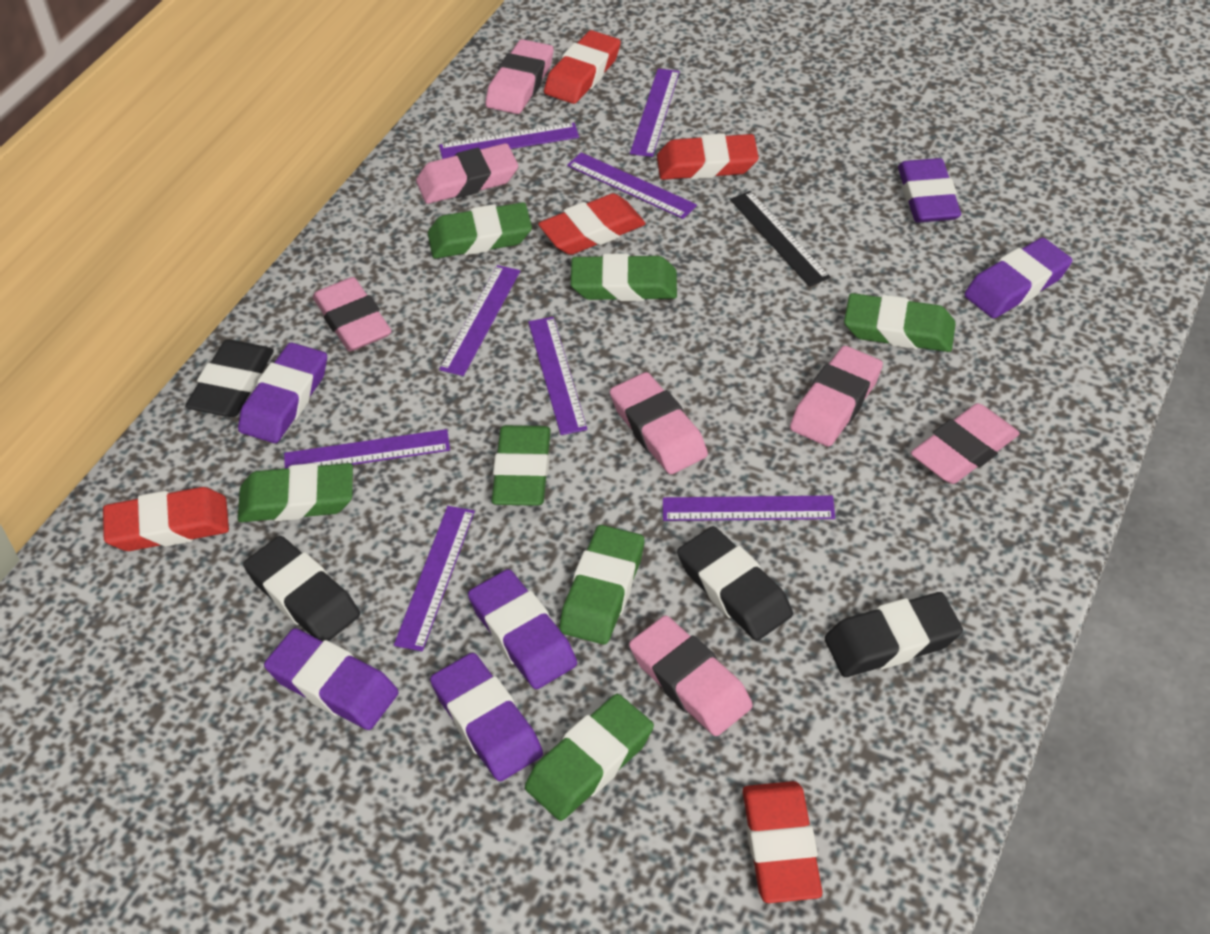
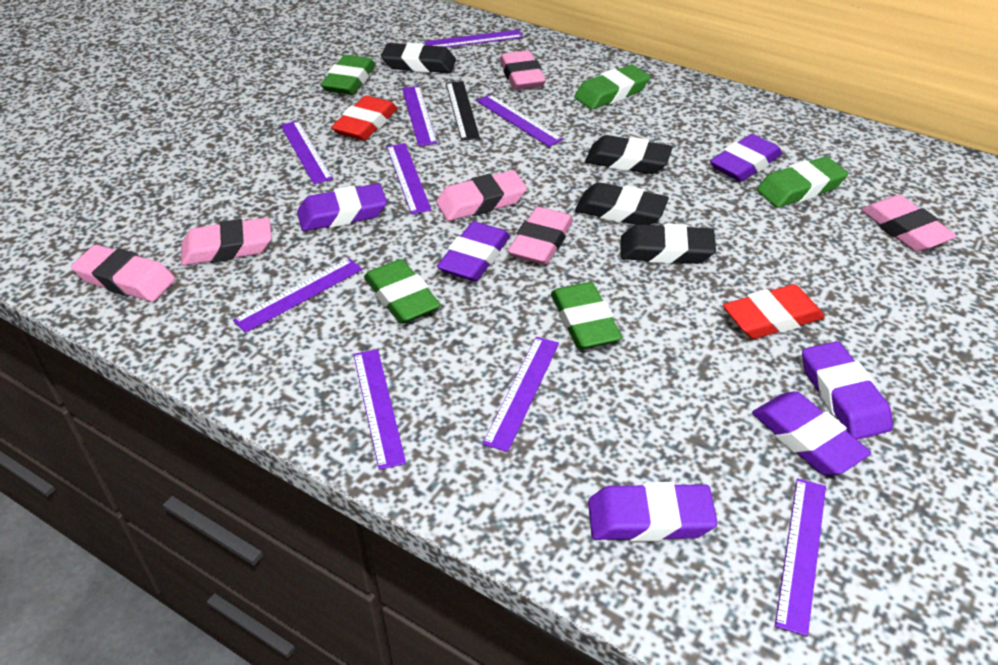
green eraser: [238,463,353,522] [428,202,532,259] [492,425,551,506] [525,694,654,821] [559,525,644,645] [571,253,677,301] [844,293,956,352] = 7 -> [321,55,376,95] [364,259,441,324] [551,282,622,349] [574,65,650,110] [757,156,848,208] = 5
pink eraser: [312,277,392,351] [416,143,518,204] [485,39,554,114] [610,372,708,474] [629,615,753,736] [790,346,883,447] [911,403,1020,484] = 7 -> [71,245,175,302] [181,217,272,266] [436,170,527,221] [500,50,546,90] [508,207,573,265] [861,195,957,252] = 6
purple ruler: [284,429,450,469] [394,506,475,651] [439,123,579,159] [439,265,520,376] [528,317,587,435] [567,152,697,219] [630,69,680,157] [663,496,835,521] = 8 -> [233,258,362,333] [280,121,333,184] [353,349,406,470] [387,143,432,214] [402,86,437,146] [425,29,523,48] [477,94,563,147] [483,337,559,452] [775,478,826,636] = 9
red eraser: [103,487,229,551] [538,193,646,255] [544,30,621,104] [657,133,759,180] [743,781,823,903] = 5 -> [331,96,398,141] [723,284,825,339] = 2

